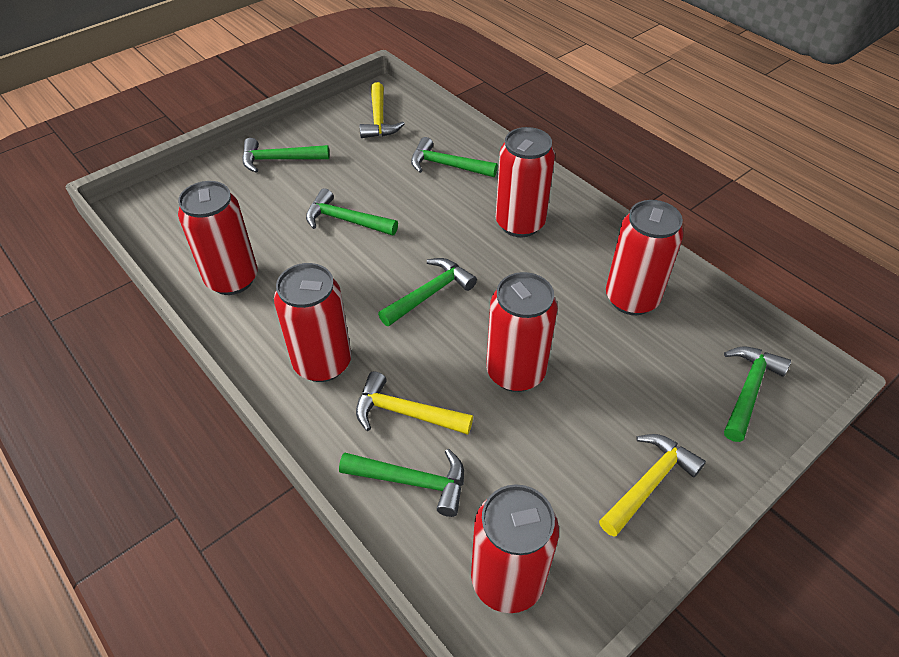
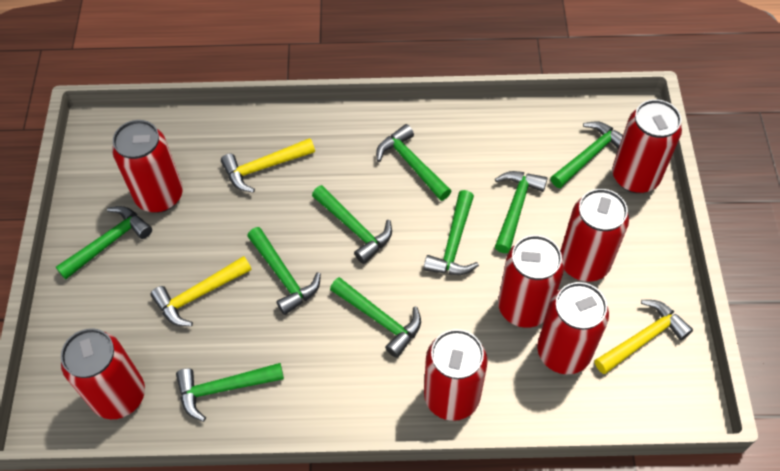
green hammer: [242,138,329,173] [306,188,398,236] [339,449,464,517] [378,258,477,326] [411,137,498,177] [724,346,791,442] = 6 -> [56,206,152,279] [176,363,284,422] [247,227,321,315] [312,185,392,264] [330,277,421,358] [376,124,451,201] [424,190,479,275] [495,171,548,253] [550,121,623,188] = 9
red can: [178,181,257,295] [274,263,351,382] [471,484,559,613] [486,272,558,392] [496,127,555,237] [606,200,684,315] = 6 -> [61,328,145,419] [112,120,183,213] [424,329,488,421] [498,235,564,328] [537,282,609,374] [561,189,629,282] [612,99,682,193] = 7

